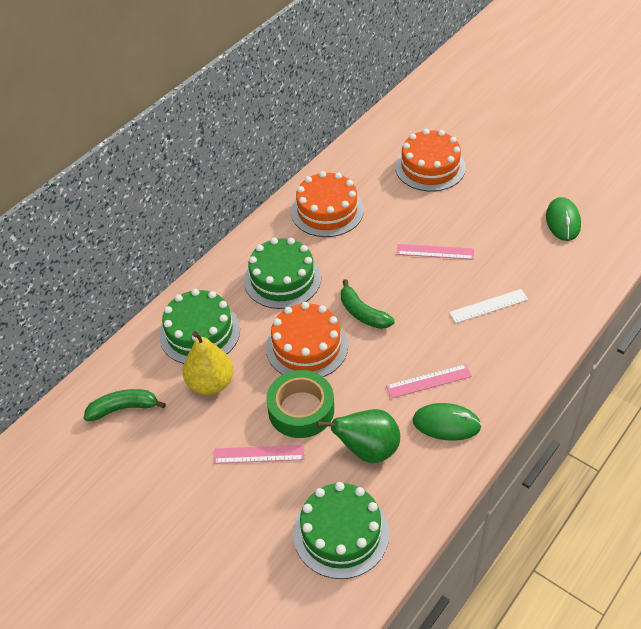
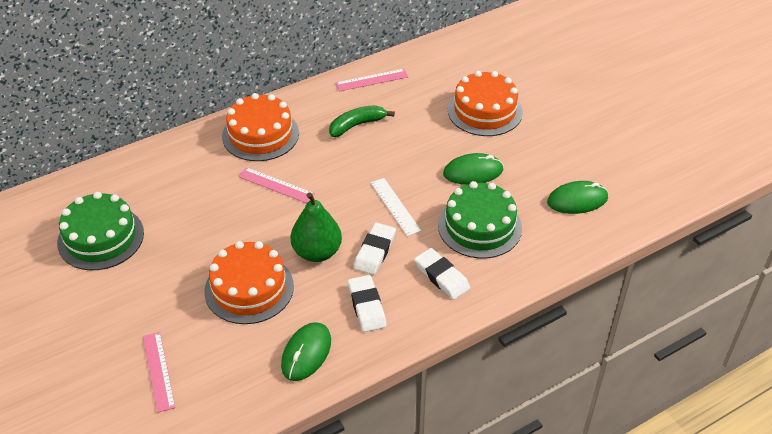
green banana: [84,389,166,421] [341,279,395,329] = 2 -> [329,105,395,137] = 1
green cake: [159,289,240,364] [244,238,321,309] [293,482,389,579] = 3 -> [57,192,144,270] [438,181,522,259] = 2
green mouse: [413,403,482,441] [546,197,581,241] = 2 -> [281,322,331,381] [443,153,503,185] [547,181,608,214] = 3
green tape: [266,370,334,438] = 1 -> none = 0
white eraser: none = 0 -> [348,275,387,332] [354,222,396,275] [414,248,470,300] = 3
yellow pear: [183,331,234,395] = 1 -> none = 0

